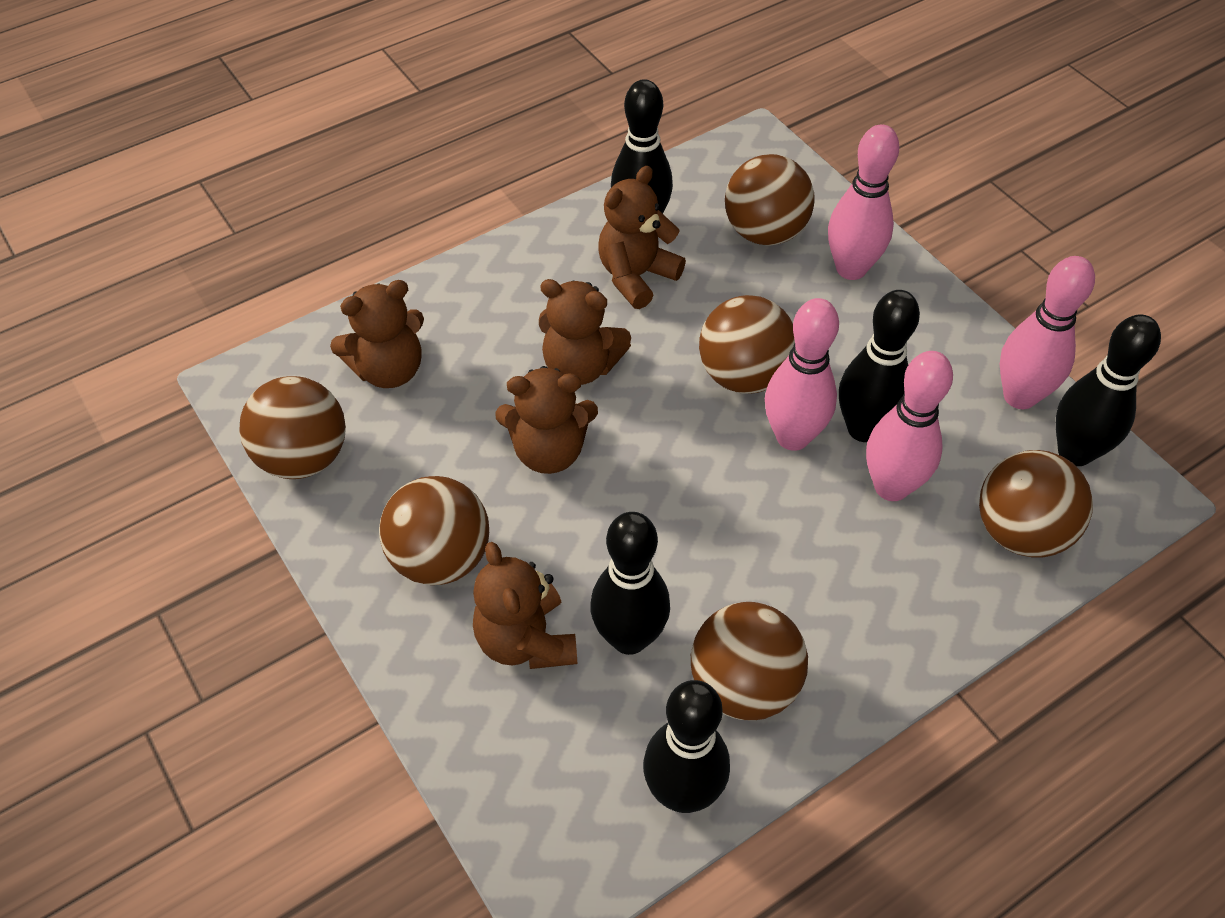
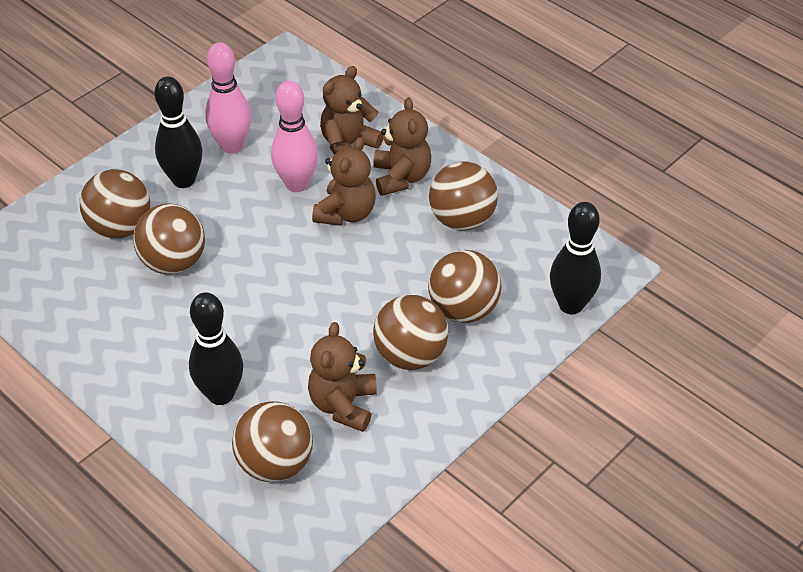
black bowling pin: [590,512,670,655] [611,79,673,214] [643,680,730,813] [839,290,920,442] [1056,314,1161,466] = 5 -> [154,77,202,188] [189,292,243,405] [550,202,601,314] = 3
brown teddy bear: [330,280,424,388] [473,542,577,669] [495,366,598,474] [539,279,631,385] [598,166,686,309] = 5 -> [308,322,377,432] [312,137,376,226] [320,66,383,154] [373,97,431,196] = 4
pink bowling pin: [765,298,839,451] [828,124,900,280] [866,351,953,501] [1000,256,1095,409] = 4 -> [205,42,251,154] [271,81,318,192] = 2

